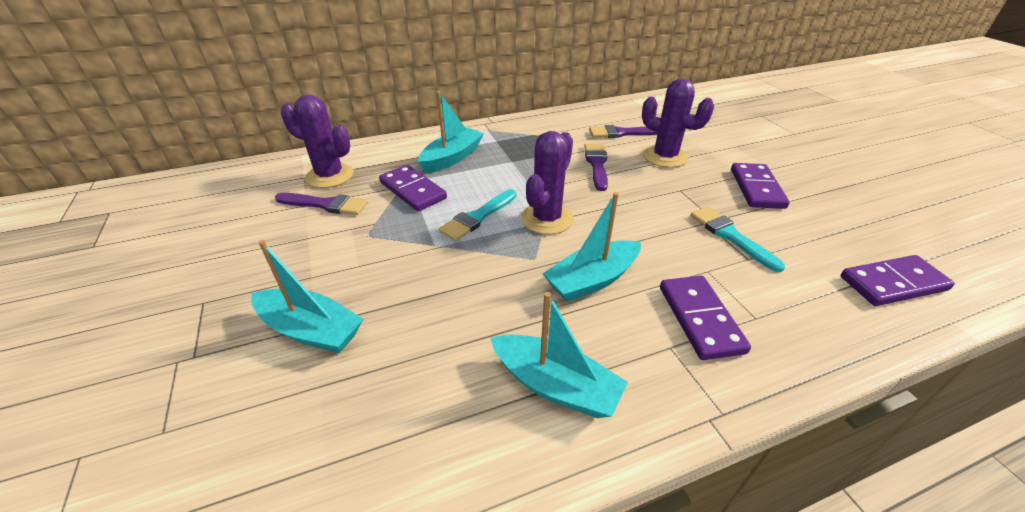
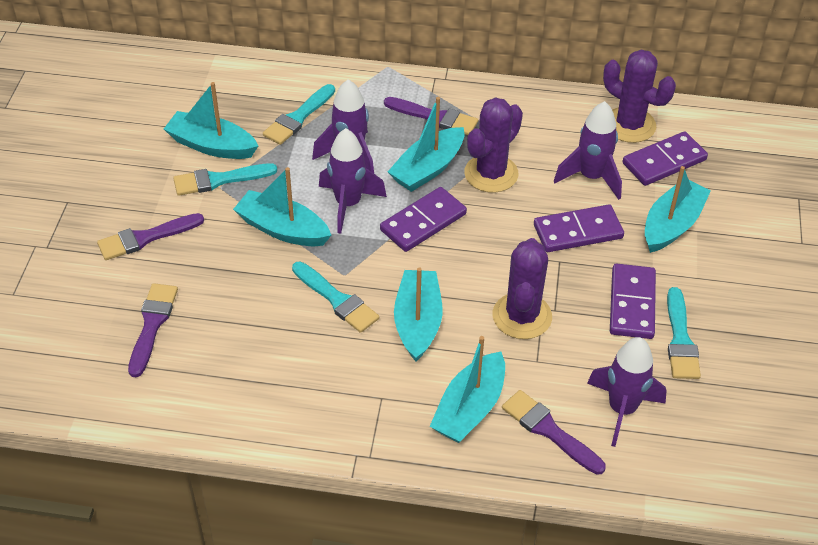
purple brush: [275,193,368,215] [585,143,608,191] [589,125,658,138] = 3 -> [97,213,204,260] [128,283,178,377] [384,97,478,135] [502,390,606,475] = 4
purple rocket: none = 0 -> [312,79,374,173] [319,128,387,234] [554,101,622,200] [587,337,667,447] = 4
turquoise boat: [251,240,363,353] [418,91,484,173] [491,292,628,418] [542,192,641,302] = 4 -> [164,82,258,159] [233,167,331,246] [388,97,464,192] [394,267,443,362] [430,336,505,443] [645,166,711,253] = 6
turquoise brush: [439,189,516,241] [691,207,785,272] = 2 -> [173,163,277,196] [263,84,335,145] [292,261,379,333] [667,287,701,379] = 4

